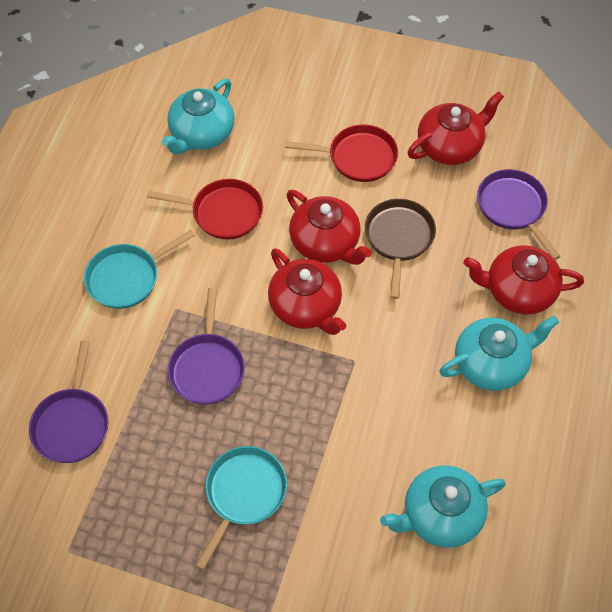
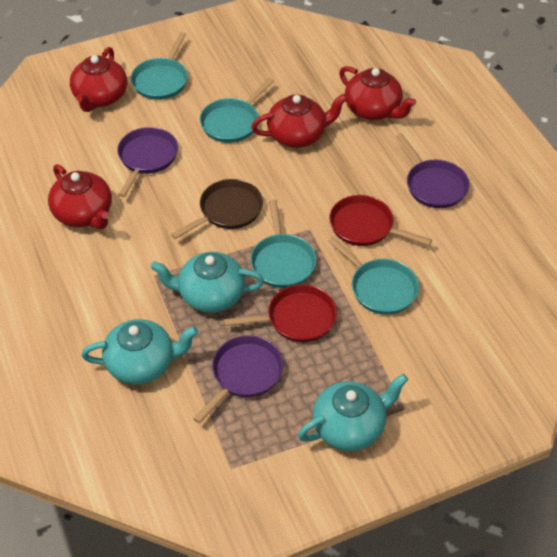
turquoise pan: [84,230,195,309] [195,446,287,570] = 2 -> [131,32,188,100] [200,78,274,143] [250,199,317,288] [328,237,419,315] = 4

